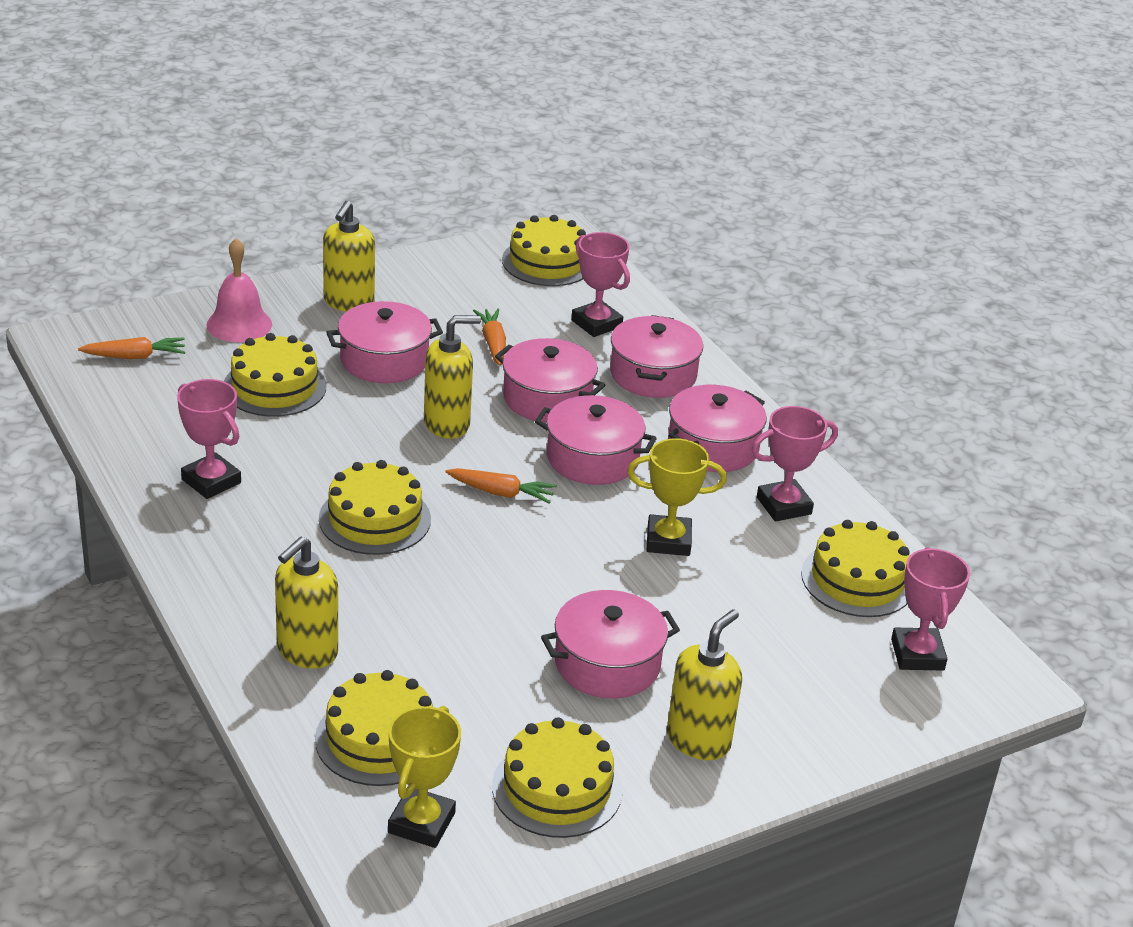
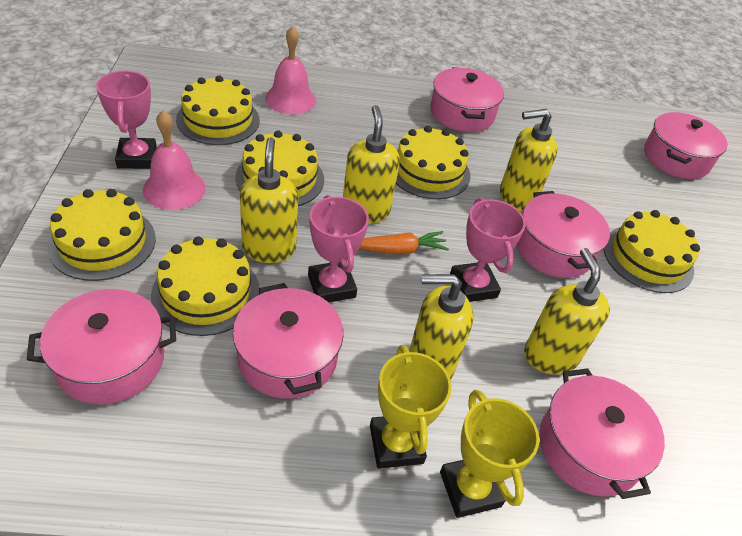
orange carrot: [78,337,185,359] [445,468,557,503] [473,309,506,366] = 3 -> [359,231,449,254] = 1
pink bell: [207,238,272,342] = 1 -> [143,110,206,210] [265,26,316,114] = 2
pink trophy: [177,379,241,499] [571,232,630,337] [751,406,838,521] [891,547,970,670] = 4 -> [96,71,157,169] [308,195,369,302] [450,198,526,302] = 3
yellow soap dispenser: [275,536,338,669] [323,201,375,312] [424,315,481,439] [667,609,742,760] = 4 -> [240,138,298,263] [343,105,400,224] [409,274,473,380] [500,109,557,212] [524,248,610,375] = 5

